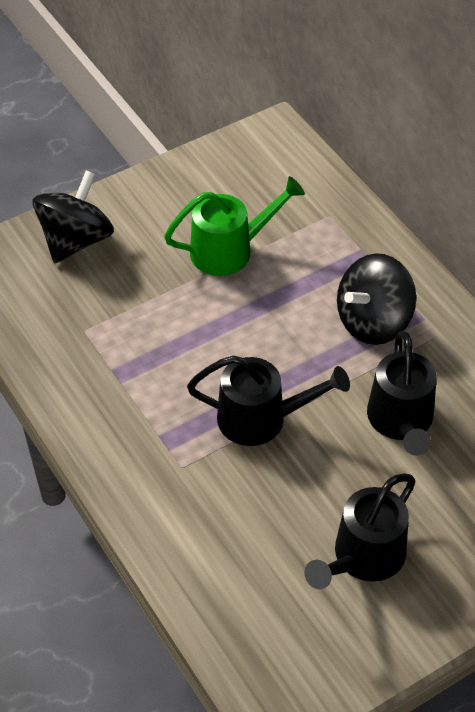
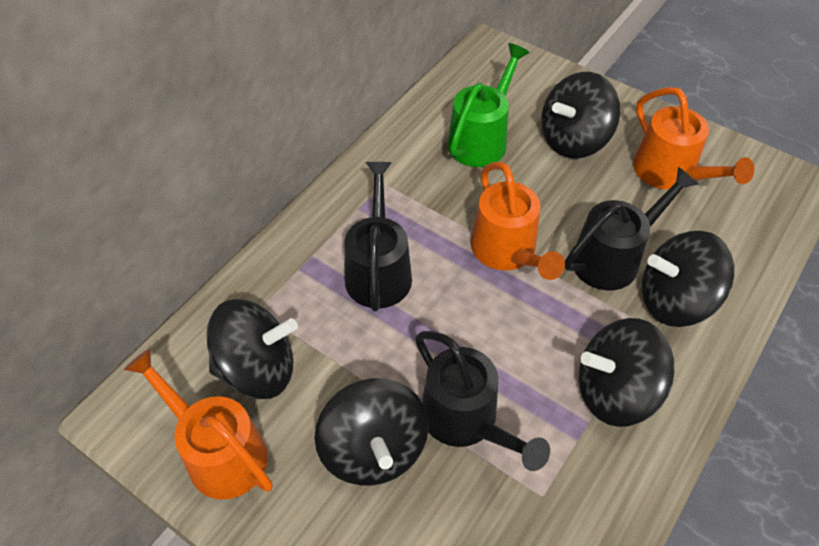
black spinning top: [32,170,114,263] [337,253,416,345] = 2 -> [206,299,298,399] [315,378,429,485] [541,72,620,159] [579,318,675,427] [642,231,735,327] = 5
orange watering can: none = 0 -> [124,348,273,500] [471,162,565,280] [633,87,754,190] = 3

